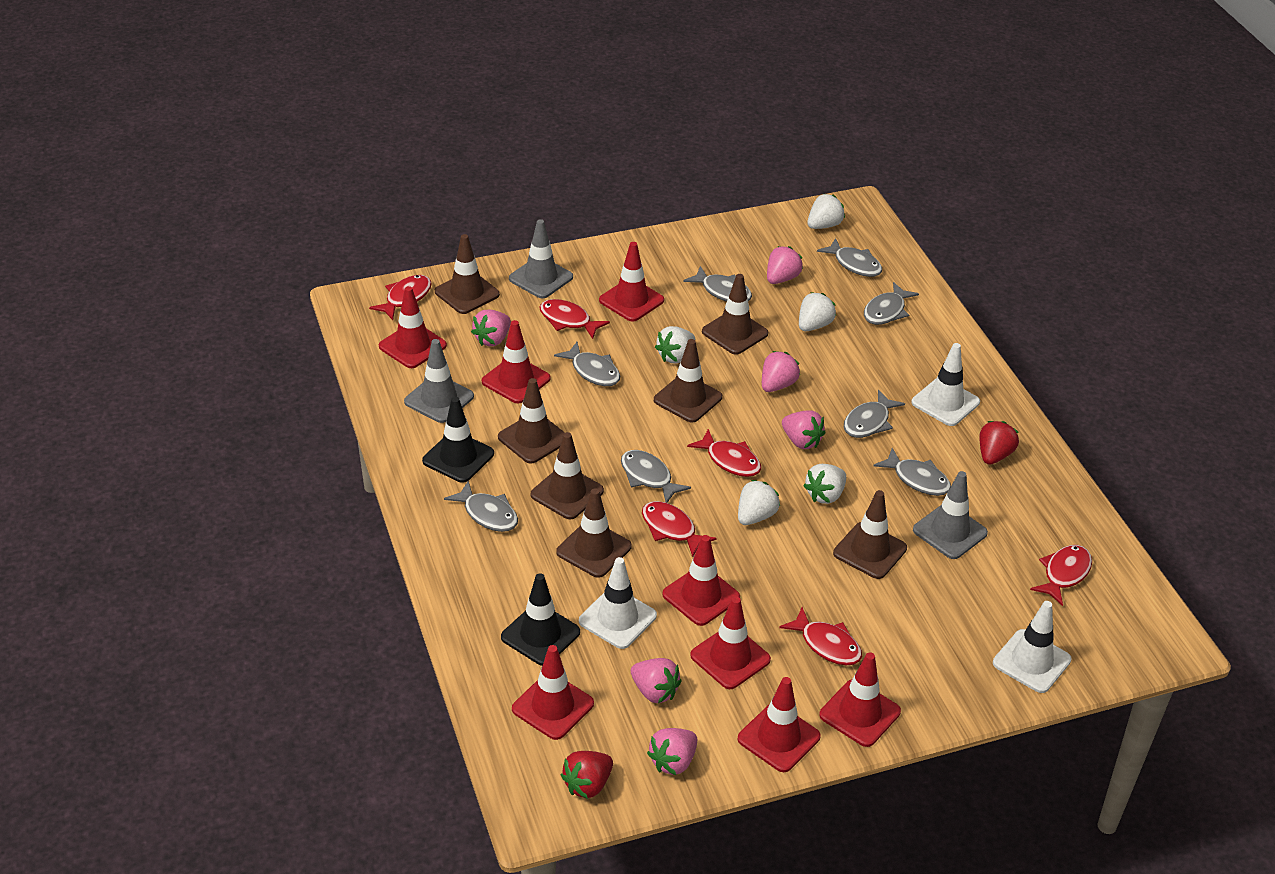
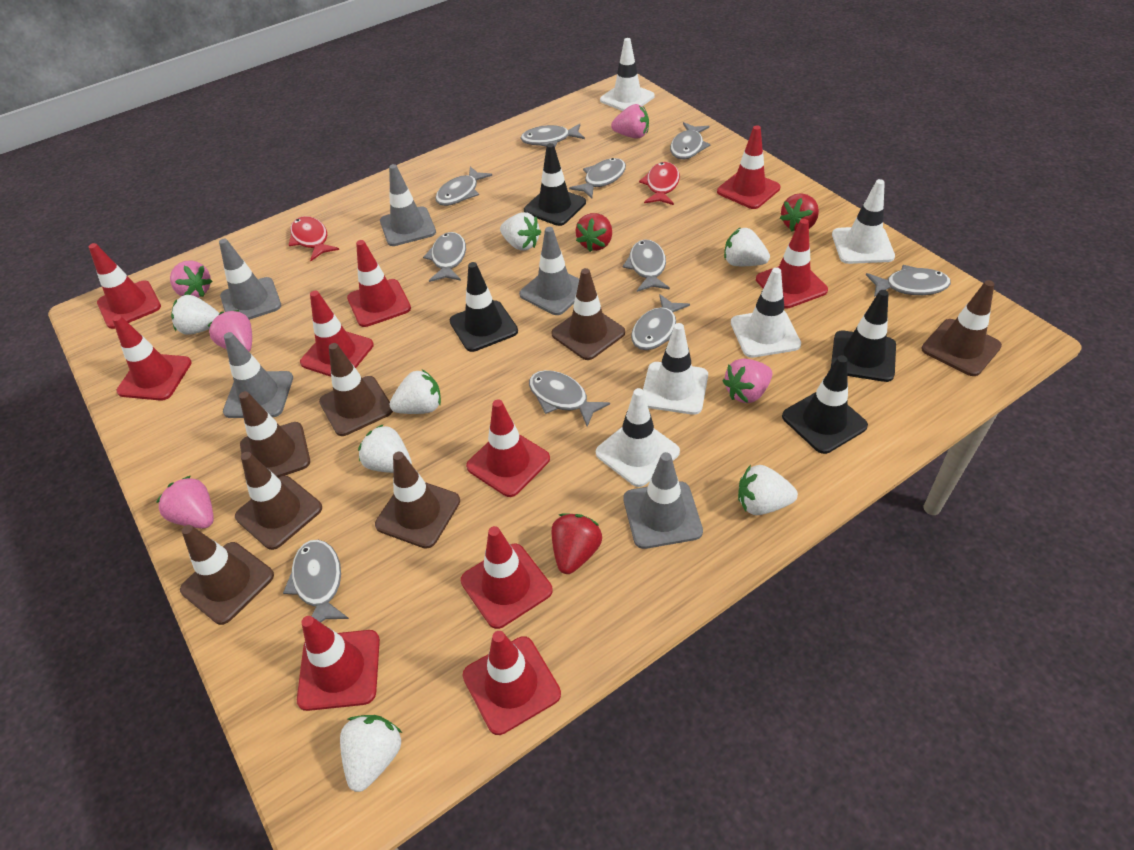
black traffic cone: [422,397,494,483] [501,573,580,666] = 2 -> [450,262,518,352] [524,143,586,226] [782,355,868,454] [831,290,896,382] = 4
grey fish: [444,481,518,532] [554,342,620,386] [621,450,691,503] [683,266,752,302] [817,238,882,277] [844,390,905,438] [864,282,919,325] [873,448,951,496] = 8 -> [283,540,349,623] [423,232,466,282] [435,166,492,206] [520,124,585,147] [529,370,610,427] [569,158,626,199] [622,239,670,292] [631,294,690,350] [670,122,710,159] [866,265,951,297] = 10
grey traffic cone: [404,339,474,423] [509,219,573,298] [913,471,988,559] = 3 -> [219,238,281,320] [223,332,293,418] [380,164,436,246] [519,227,579,315] [623,452,703,549] = 5
pink strawberry: [471,310,511,346] [631,658,682,703] [647,728,697,775] [762,351,800,392] [767,246,803,284] [782,410,826,449] = 6 -> [156,476,214,528] [170,260,212,297] [208,310,252,352] [611,104,649,139] [723,358,772,403] = 5
red fish: [369,275,432,320] [540,299,610,339] [642,501,717,557] [687,429,761,477] [779,607,862,665] [1030,545,1092,606] = 6 -> [289,216,339,261] [639,162,680,205] = 2
red strawberry: [561,751,613,799] [980,421,1019,465] = 2 -> [552,513,602,574] [576,213,612,252] [780,193,819,232] = 3
red traffic cone: [379,286,447,368] [482,320,550,403] [512,645,594,740] [599,242,664,322] [662,535,740,626] [690,597,771,689] [737,677,821,772] [819,652,901,747] = 8 -> [89,243,161,329] [112,315,192,401] [297,616,380,711] [300,291,374,377] [347,240,411,327] [461,526,553,629] [463,631,561,735] [466,399,550,497] [717,126,781,209] [756,219,828,309] = 10
white strawberry: [655,326,695,364] [738,480,780,525] [799,292,836,331] [804,464,846,504] [807,194,845,229] = 5 -> [171,295,219,335] [340,715,402,792] [358,424,412,473] [390,369,441,414] [500,212,541,251] [724,227,770,266] [738,465,798,515] = 7
white traffic cone: [579,557,657,649] [911,343,980,426] [993,601,1072,693] = 3 -> [596,388,680,487] [600,38,655,111] [643,323,708,415] [731,267,801,358] [832,179,895,264] = 5

